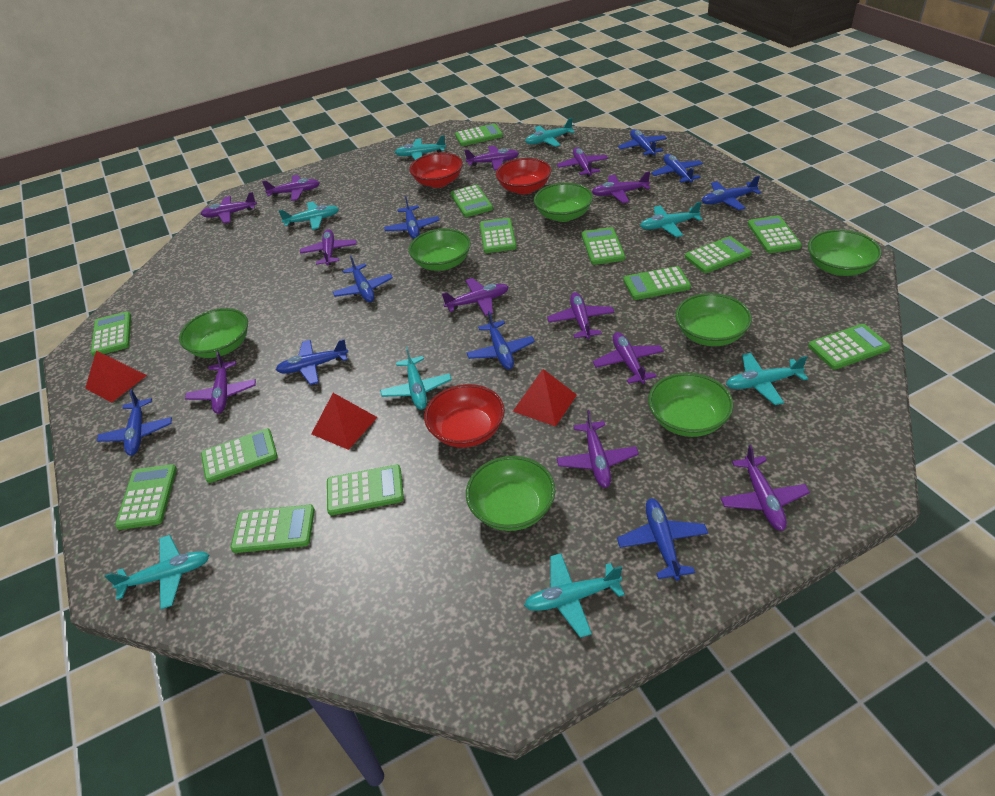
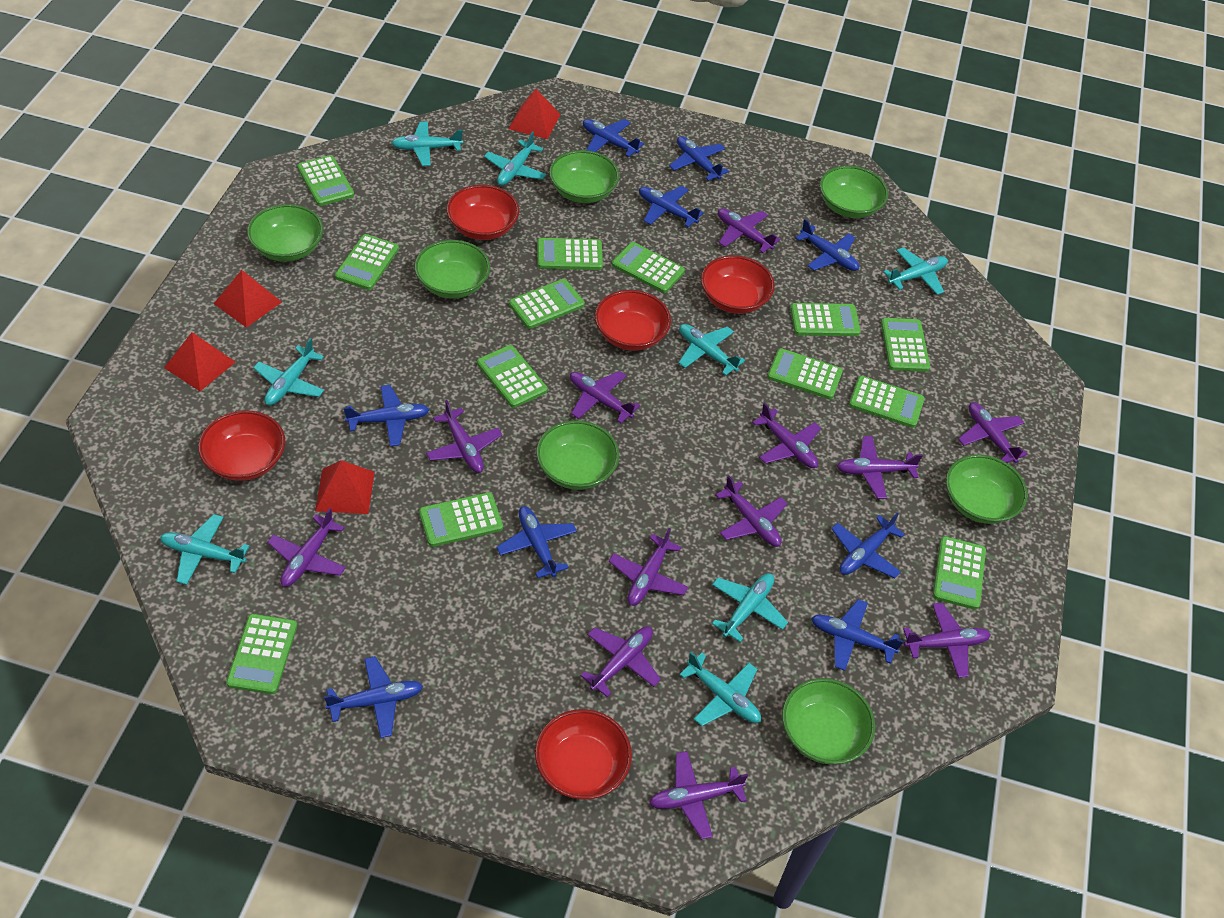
red bowl: [409,153,463,188] [424,384,505,448] [496,158,551,194] = 3 -> [198,410,285,481] [446,185,519,240] [535,709,632,800] [595,290,671,351] [701,255,775,314] = 5
red pyramid: [85,350,147,403] [312,393,378,450] [513,369,577,427] = 3 -> [164,332,235,391] [214,270,282,328] [315,460,375,514] [508,89,560,139] = 4

